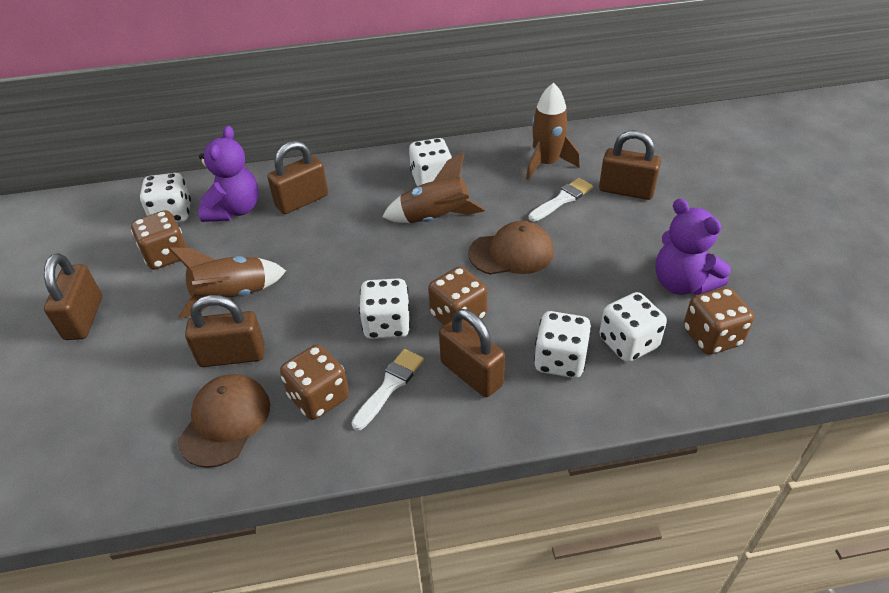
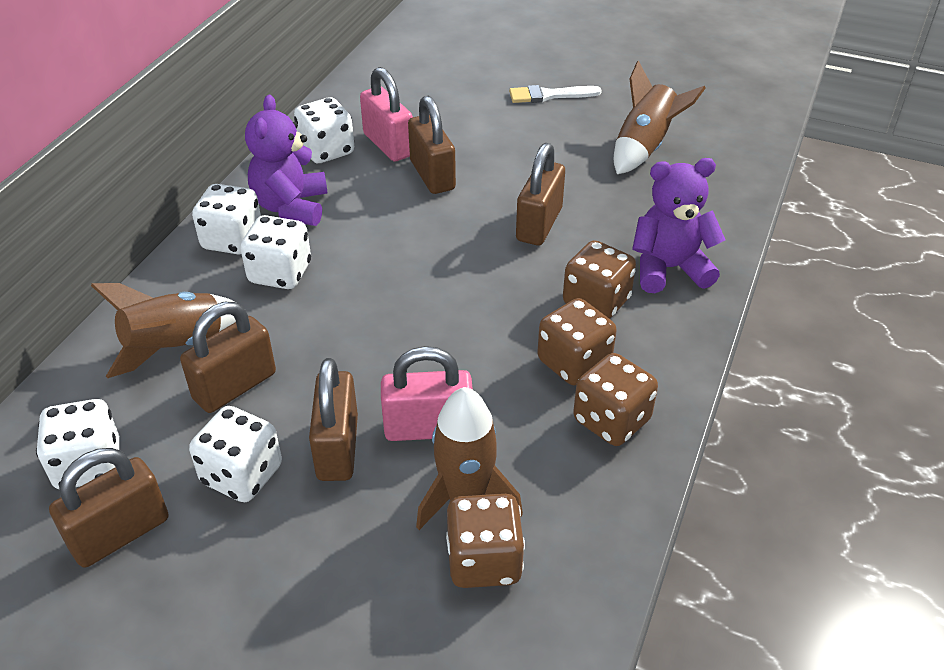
brown cap: [178,374,270,468] [468,221,554,275] = 2 -> none = 0
pink padlock: none = 0 -> [360,67,413,162] [381,346,473,441] = 2
white brush: [351,349,424,431] [529,178,593,221] = 2 -> [509,85,602,103] = 1

